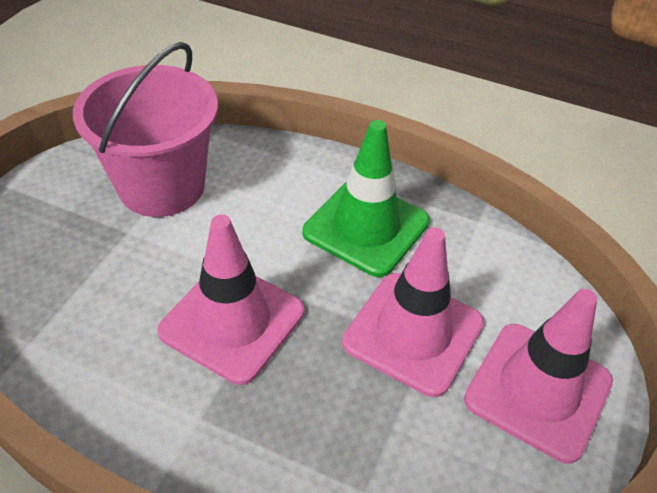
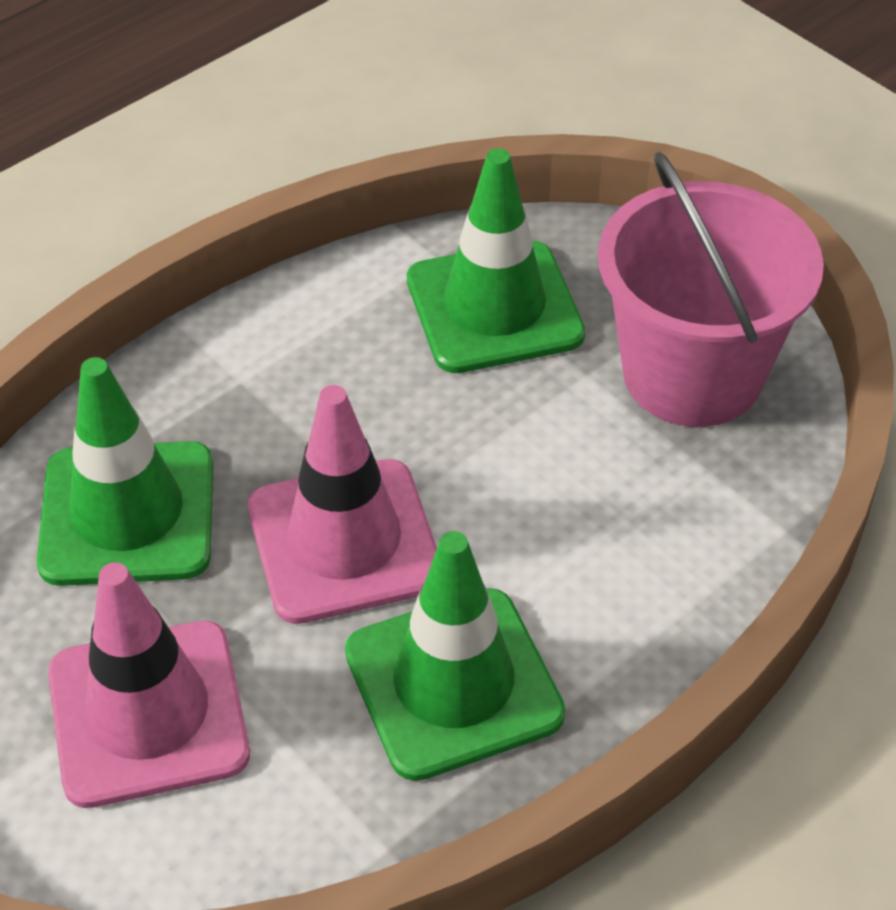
green traffic cone: [303,120,430,277] = 1 -> [37,357,213,586] [345,531,566,781] [407,148,585,373] = 3
pink traffic cone: [157,214,304,385] [342,228,484,397] [464,289,613,463] = 3 -> [48,562,250,808] [248,385,437,624] = 2

